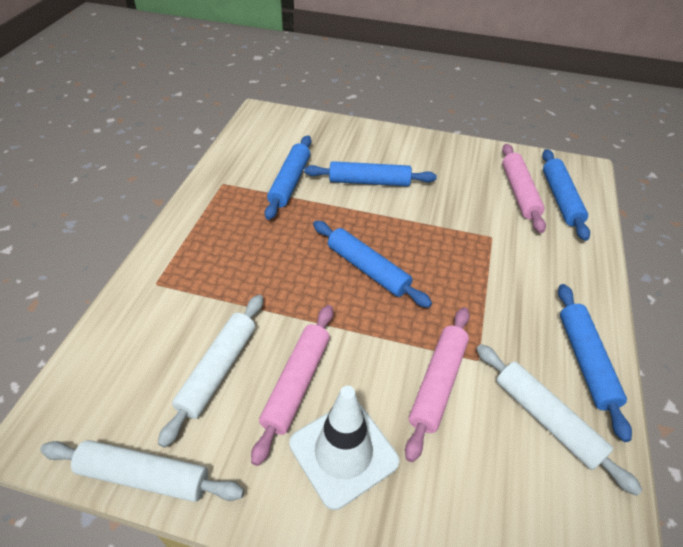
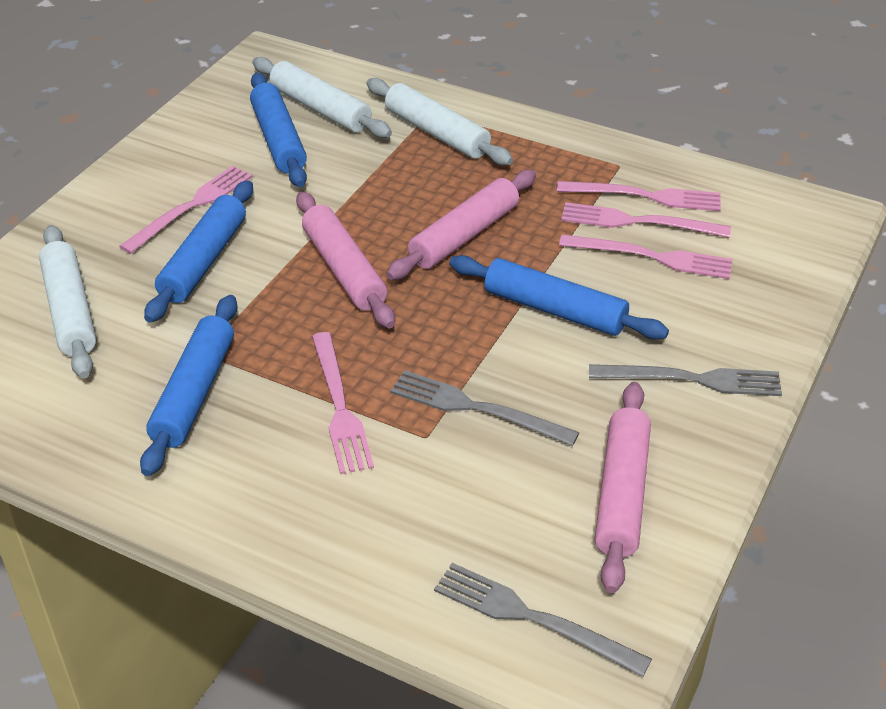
blue rolling pin: [265,135,311,220] [304,161,437,186] [313,221,432,308] [542,149,590,241] [558,284,632,442] = 5 -> [140,295,238,476] [144,180,253,323] [250,73,307,187] [450,255,669,340] = 4
grey fork: none = 0 -> [390,370,580,446] [434,563,652,677] [589,364,782,396] = 3
pink fork: none = 0 -> [119,166,253,254] [312,332,374,474] [557,181,721,211] [559,234,733,279] [561,202,731,237] = 5
white traffic cone: [289,386,399,510] = 1 -> none = 0

